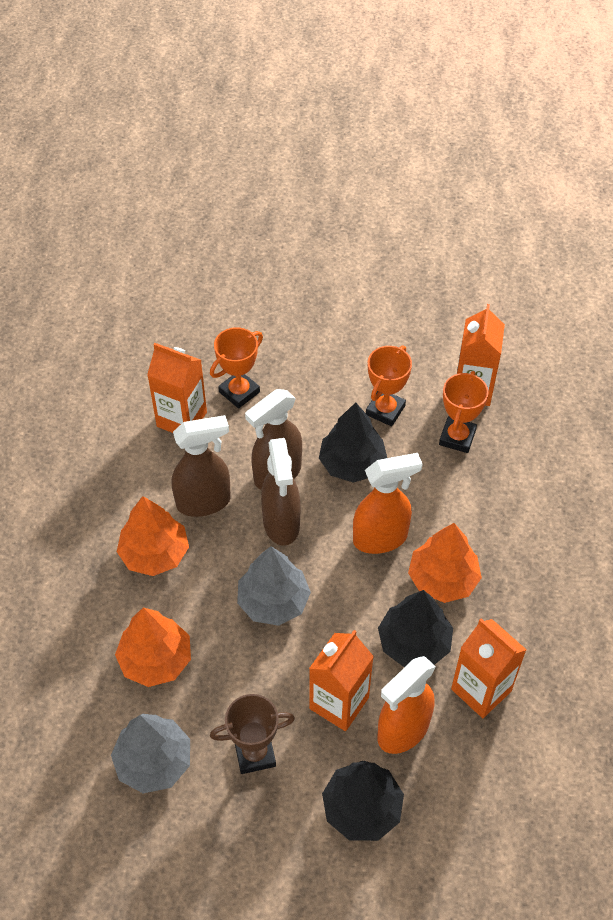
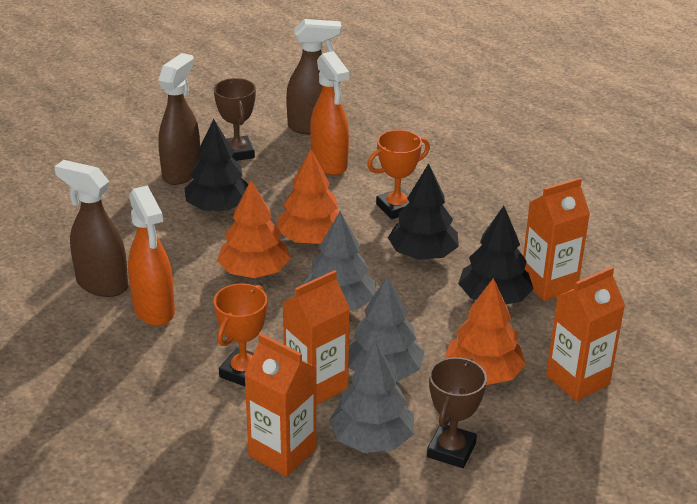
brown trophy: [210,694,295,774] = 1 -> [214,78,256,161] [427,357,487,468] = 2
grey tree: [111,714,190,793] [237,546,311,626] = 2 -> [303,212,375,310] [329,341,414,453] [349,275,424,381] = 3
orange trophy: [210,327,263,408] [366,346,412,426] [439,371,489,453] = 3 -> [214,283,267,386] [367,130,430,219] = 2

